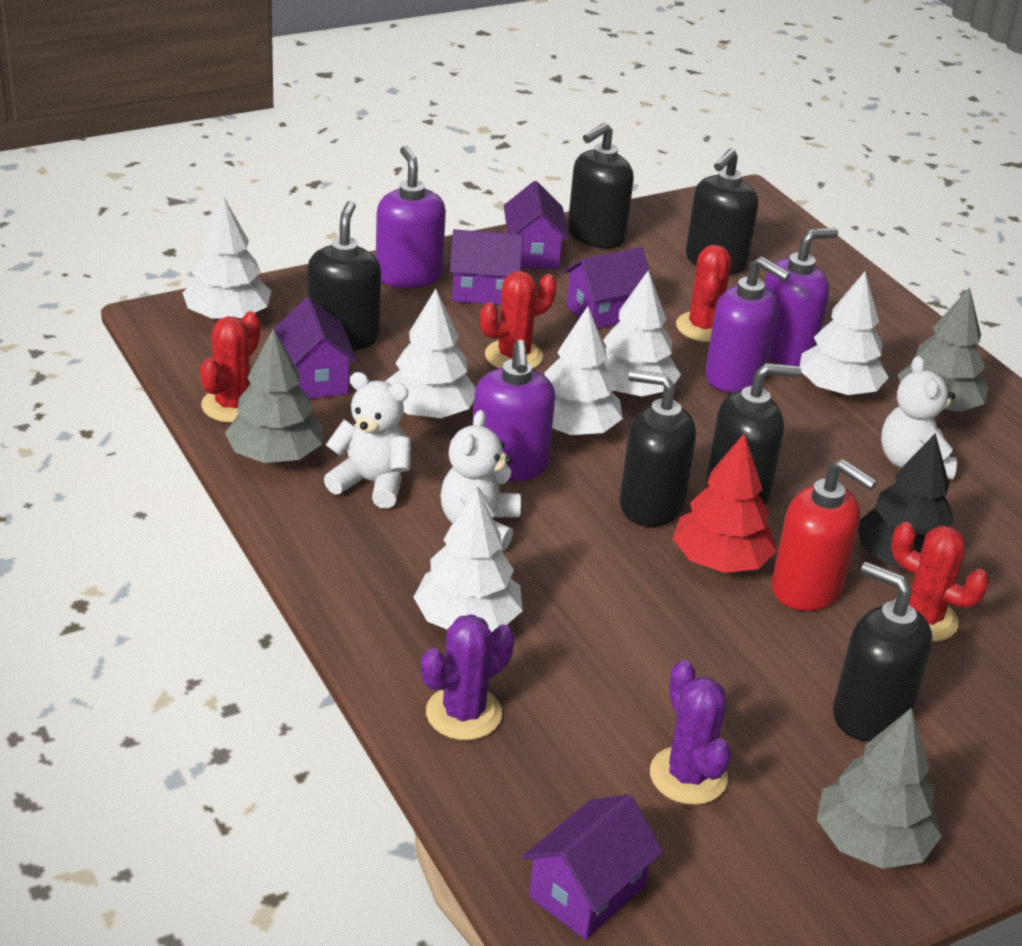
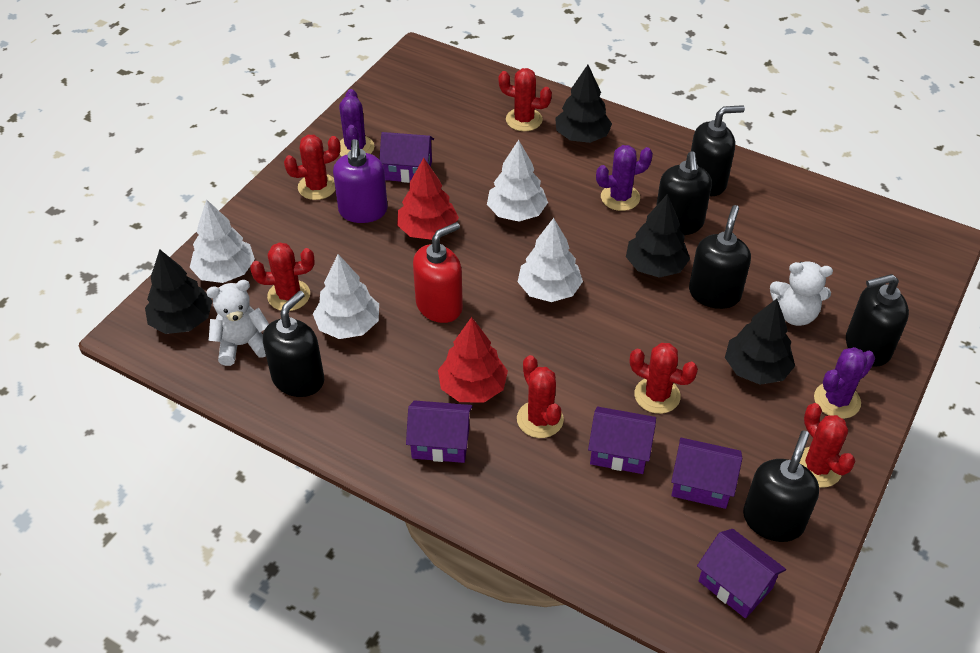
black tree: [858,433,954,568] = 1 -> [145,249,212,334] [555,65,612,143] [626,194,690,278] [725,299,795,385] = 4
grey tree: [225,328,323,463] [817,708,942,869] [898,287,988,412] = 3 -> none = 0
purple cactus: [421,614,514,740] [650,660,731,805] = 2 -> [339,89,374,156] [596,145,653,211] [814,347,875,419] = 3
purple soap dispenser: [376,146,446,288] [472,340,555,482] [705,256,790,393] [765,228,838,366] = 4 -> [333,139,388,223] = 1
red cactus: [200,311,260,423] [480,271,557,369] [676,245,731,342] [891,522,989,642] = 4 -> [250,242,314,311] [284,135,341,200] [498,68,552,131] [517,355,564,438] [630,343,698,414] [800,403,855,488] = 6
red tree: [673,434,776,573] = 1 -> [397,158,459,240] [438,317,508,403] = 2
white teddy bear: [324,372,411,509] [440,410,521,551] [881,356,957,479] = 3 -> [206,280,269,366] [770,262,833,326] = 2
white tree: [182,196,271,319] [386,289,476,418] [413,489,523,632] [544,306,623,435] [603,270,681,397] [800,272,889,396] = 6 -> [190,199,255,283] [313,254,379,339] [487,140,548,222] [518,218,583,302] = 4

